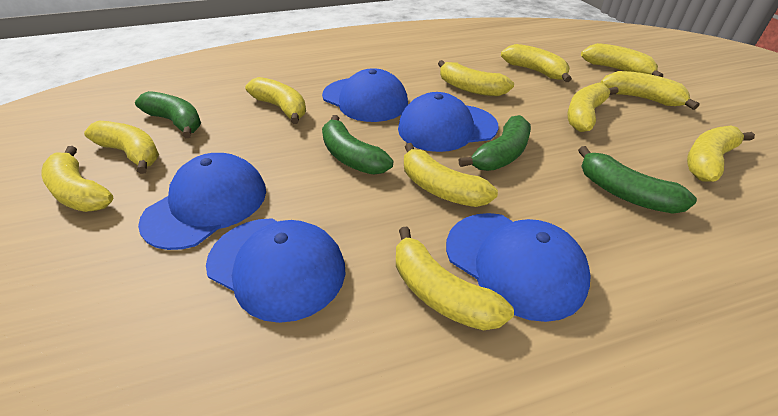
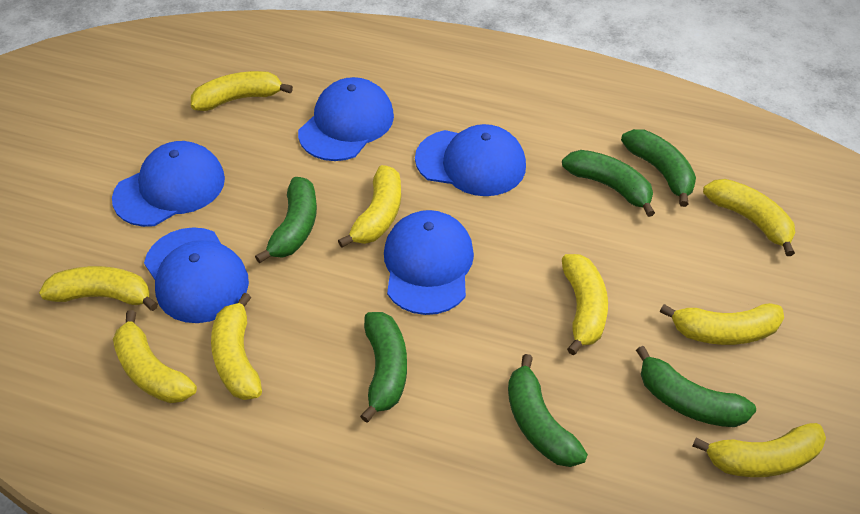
green banana: [135,91,201,138] [322,115,393,175] [459,115,531,171] [578,146,697,214] = 4 -> [255,177,317,263] [360,312,407,423] [508,354,588,467] [562,150,655,217] [621,129,696,207] [636,346,756,427] = 6
yellow banana: [42,146,114,212] [84,121,159,174] [245,77,306,124] [396,227,514,331] [404,143,498,207] [438,60,514,96] [501,44,572,82] [567,83,618,132] [581,43,663,77] [600,71,699,110] [687,126,755,182] = 11 -> [39,266,158,311] [113,310,197,403] [191,71,293,111] [211,293,262,400] [338,165,401,248] [562,254,608,355] [660,303,784,345] [693,423,826,477] [703,179,795,256] = 9

